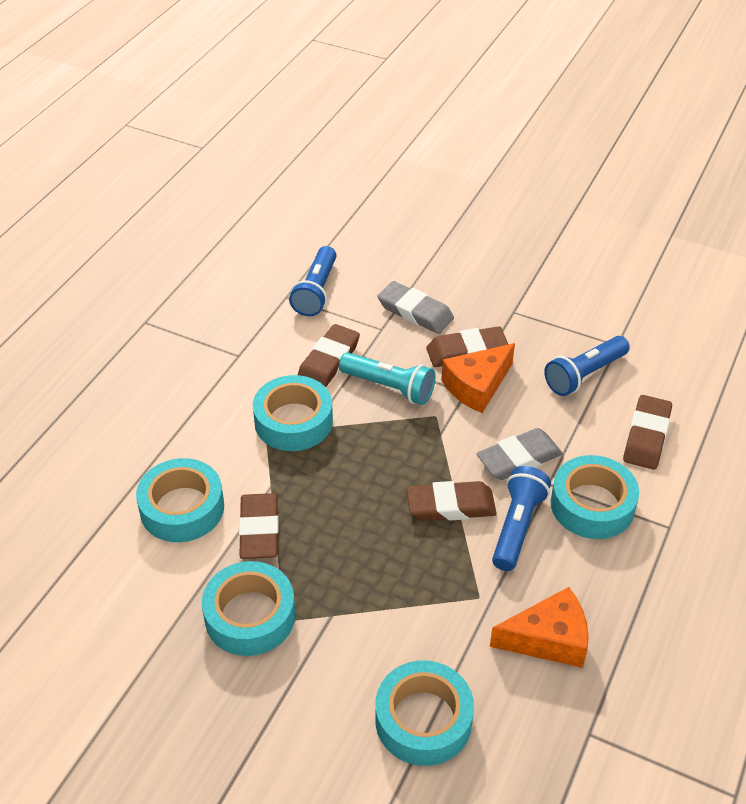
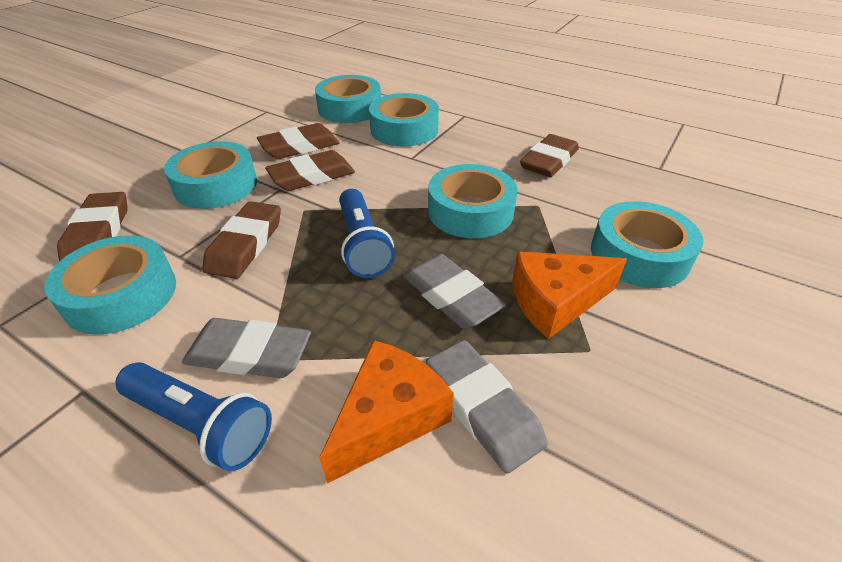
blue flashlight: [289,246,337,316] [492,466,551,571] [544,336,630,396] = 3 -> [115,362,272,471] [339,189,395,278] = 2
grey eraser: [378,281,454,334] [476,428,563,480] = 2 -> [182,318,311,378] [403,254,506,329] [426,340,548,474] = 3
turquoise flashlight: [339,352,435,405] = 1 -> none = 0
turquoise tape: [136,458,224,542] [202,561,295,656] [253,375,333,451] [375,661,474,766] [550,455,639,539] = 5 -> [44,235,176,335] [164,141,257,209] [315,75,381,123] [369,93,439,146] [428,164,518,238] [591,201,703,288] = 6

